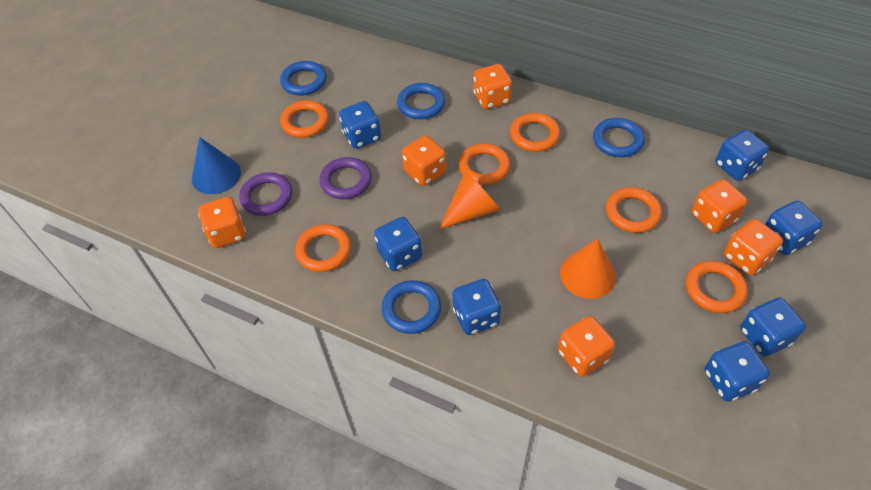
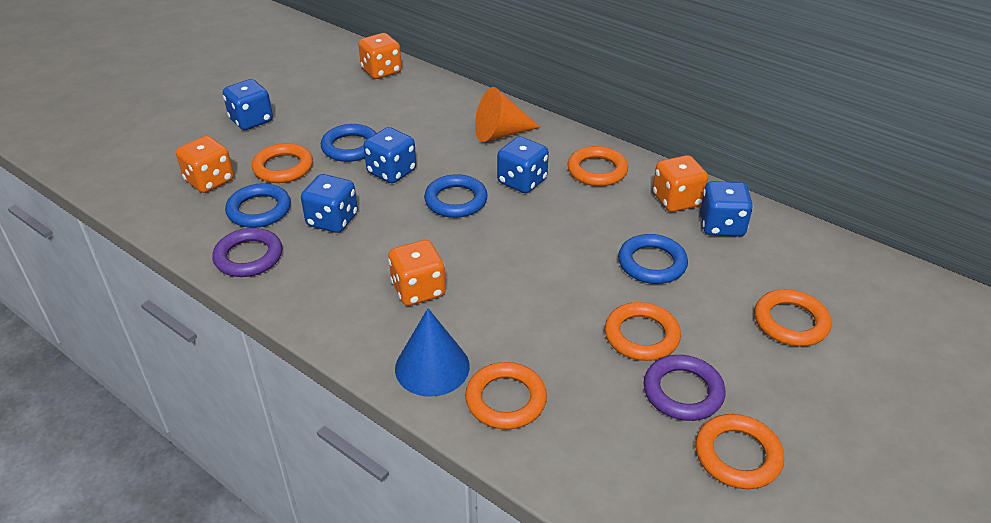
blue dice: [339,101,381,149] [374,217,422,271] [453,279,501,335] [705,341,770,401] [715,130,769,181] [740,297,806,356] [765,201,822,255] = 7 -> [223,79,273,130] [301,174,358,233] [364,127,416,183] [497,136,549,193] [700,181,753,237] = 5
orange cone: [439,171,500,229] [560,239,616,299] = 2 -> [475,87,541,142] = 1
orange dice: [198,197,246,248] [402,135,446,186] [473,64,512,109] [558,316,615,377] [692,179,747,233] [724,219,783,275] = 6 -> [176,136,234,193] [358,33,402,79] [388,240,446,306] [653,155,708,212] = 4

